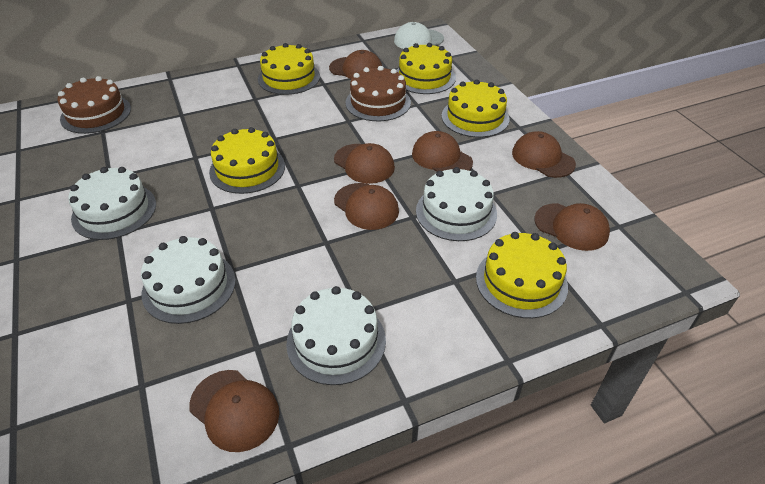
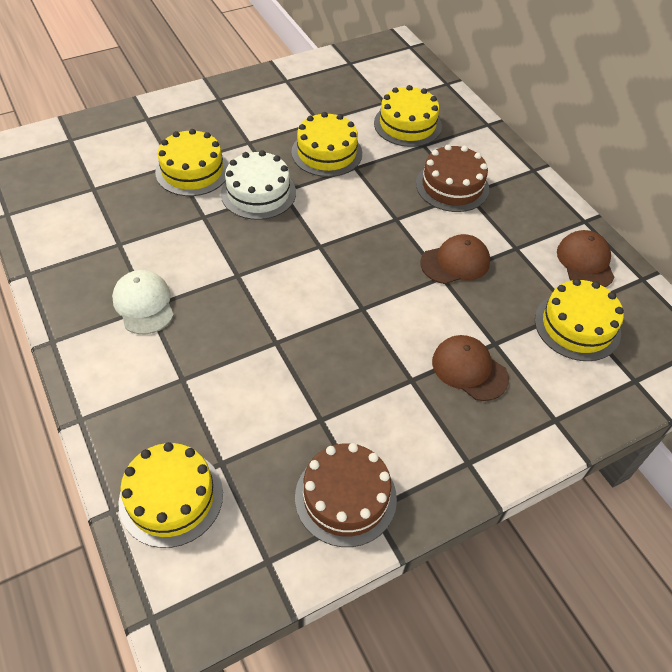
brown cap: [189,370,279,452] [329,50,382,79] [334,143,395,184] [334,183,399,230] [412,131,473,172] [512,131,576,178] [535,203,610,251] = 7 -> [420,234,490,284] [432,335,509,401] [557,230,615,287] = 3
white cake: [68,167,156,240] [141,236,236,324] [286,286,386,385] [416,167,497,241] = 4 -> [221,150,296,220] = 1

